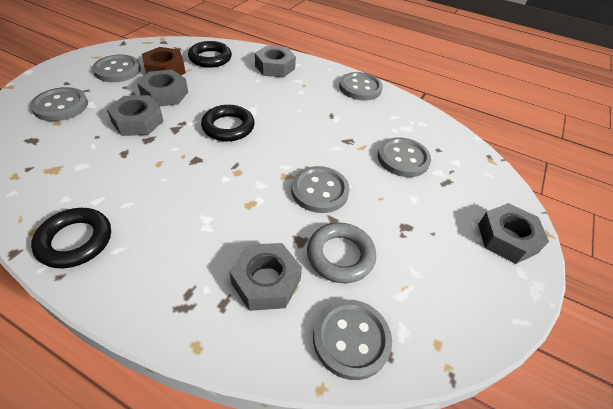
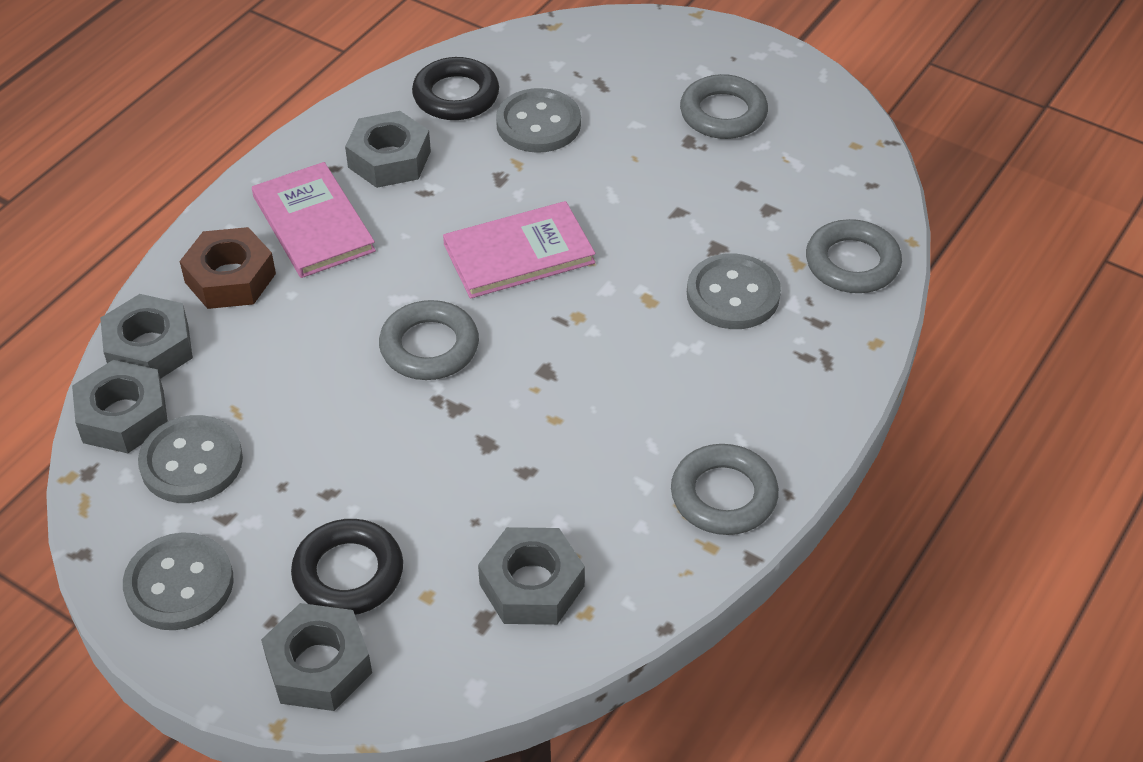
black ring: [31,208,111,268] [188,41,232,68] [201,105,255,141] = 3 -> [291,519,403,615] [412,57,499,120] = 2
grey button: [30,87,88,121] [92,54,141,82] [291,166,350,213] [313,300,392,380] [339,72,383,100] [378,137,431,177] = 6 -> [123,533,234,630] [138,415,243,503] [496,88,581,153] [687,253,781,329] = 4
grey ring: [307,223,376,283] = 1 -> [379,300,479,380] [671,444,779,535] [680,74,768,139] [806,219,902,293] = 4
pink book: none = 0 -> [252,162,376,278] [443,201,595,299] = 2

